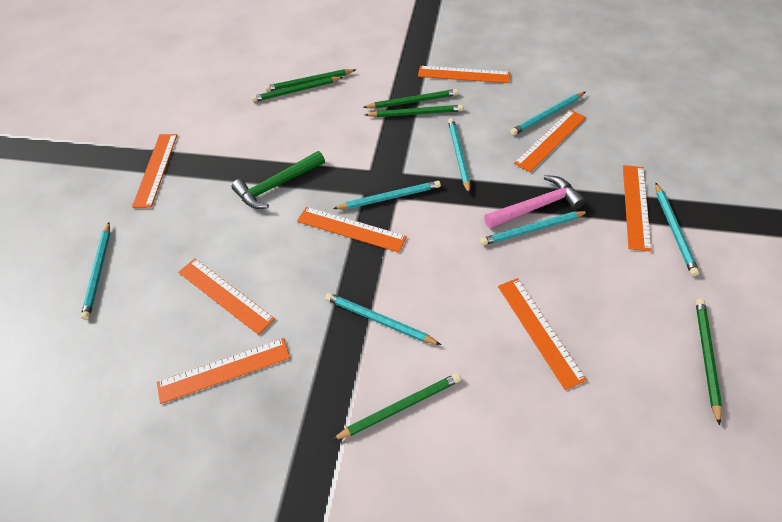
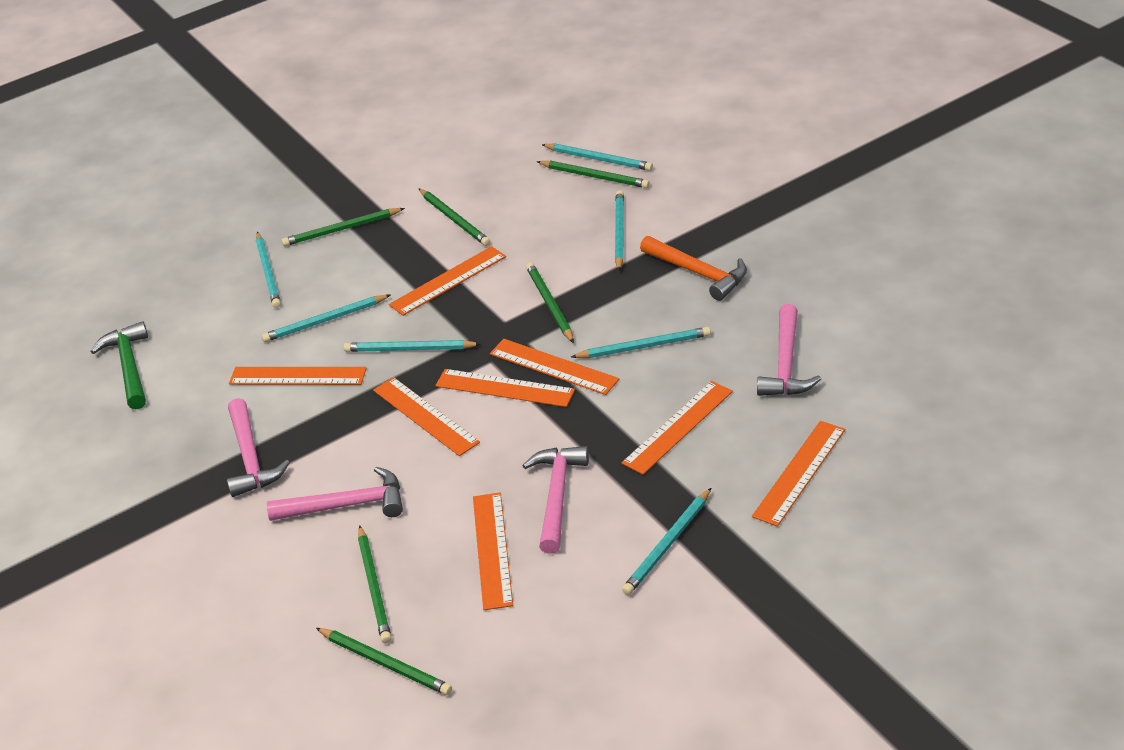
orange hammer: none = 0 -> [640,236,747,301] = 1
pink hammer: [484,175,585,229] = 1 -> [227,398,290,497] [267,467,403,521] [522,446,589,554] [757,304,821,396] = 4

